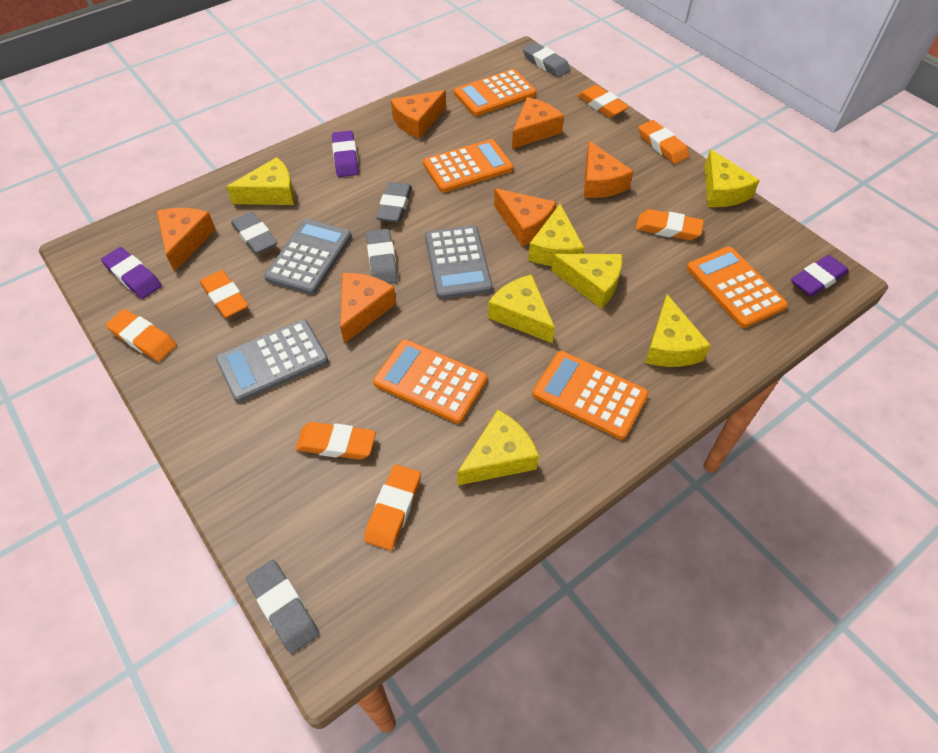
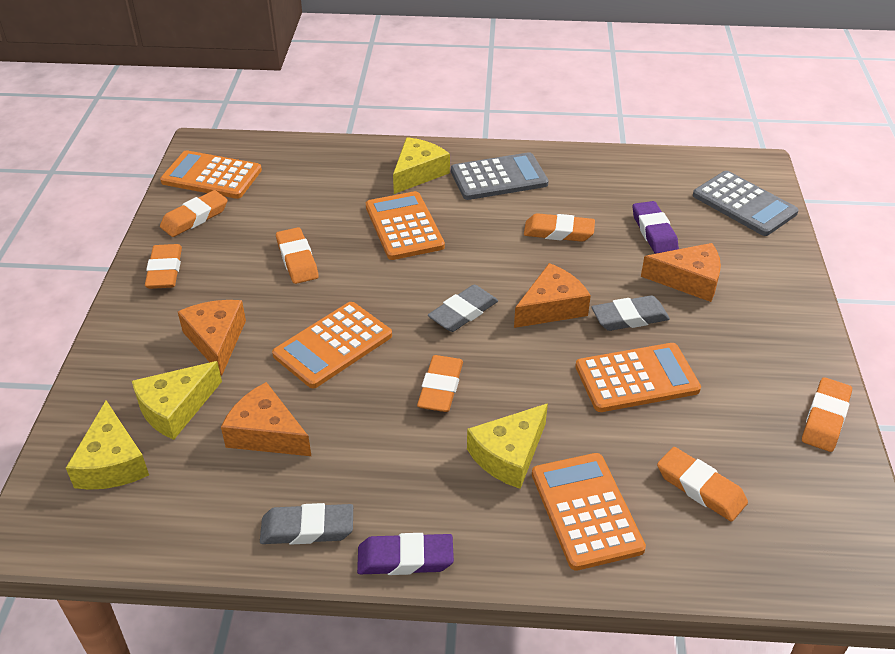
grey calculator: [216,320,329,402] [264,219,352,295] [425,226,493,299] = 3 -> [451,152,549,200] [693,171,799,236] = 2
grey eraser: [231,211,277,255] [246,560,319,654] [366,229,398,284] [376,182,412,223] [523,42,570,77] = 5 -> [260,503,353,545] [428,285,498,332] [591,295,670,331] = 3
orange cheese: [157,208,216,272] [340,273,396,344] [391,90,446,139] [494,188,556,246] [512,97,564,149] [584,141,633,198] = 6 -> [178,300,246,376] [221,382,311,456] [514,263,591,328] [641,243,721,302] = 4
purple eraser: [101,247,162,299] [332,130,359,177] [791,255,849,297] = 3 -> [357,533,454,575] [633,201,679,254] = 2
yellow cheese: [226,157,295,205] [457,410,539,485] [488,275,555,343] [528,204,584,266] [551,254,622,309] [645,294,711,367] [704,149,760,207] = 7 -> [66,401,149,490] [132,361,222,440] [393,137,450,194] [467,403,548,489] = 4

